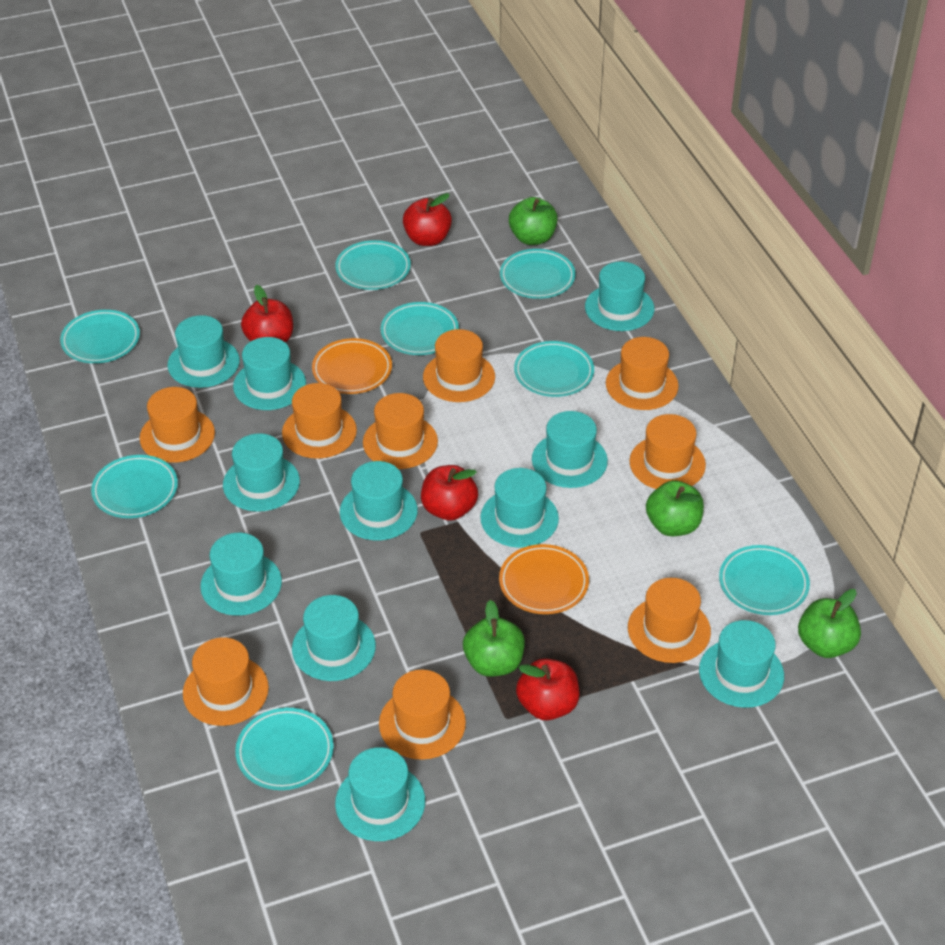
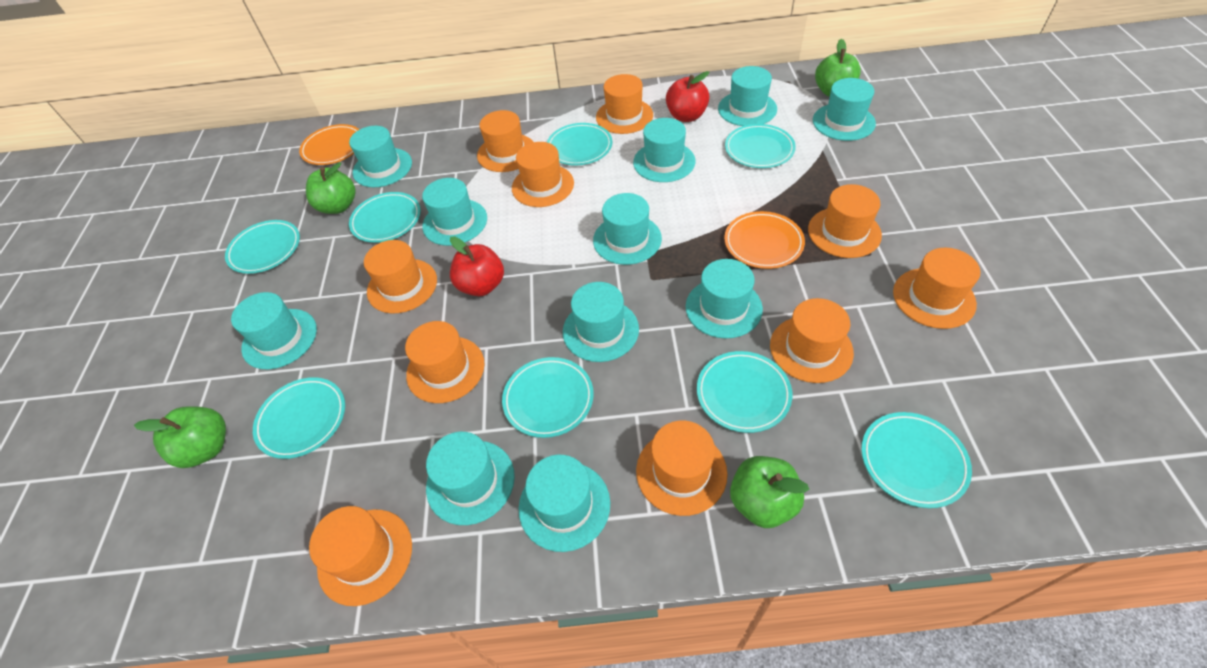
orange hat: [140,387,215,463] [183,637,269,726] [282,383,357,459] [363,393,438,469] [379,669,466,760] [423,329,495,402] [606,337,679,410] [628,578,711,663] [629,414,706,489] = 9 -> [309,506,412,606] [364,240,437,313] [405,321,485,403] [477,110,533,172] [512,142,574,207] [596,74,653,134] [636,420,728,516] [770,298,854,383] [808,184,882,258] [893,248,980,329] = 10
red apple: [241,285,293,343] [403,193,452,246] [421,465,478,521] [516,658,580,720] = 4 -> [450,236,504,296] [666,71,710,122] = 2

